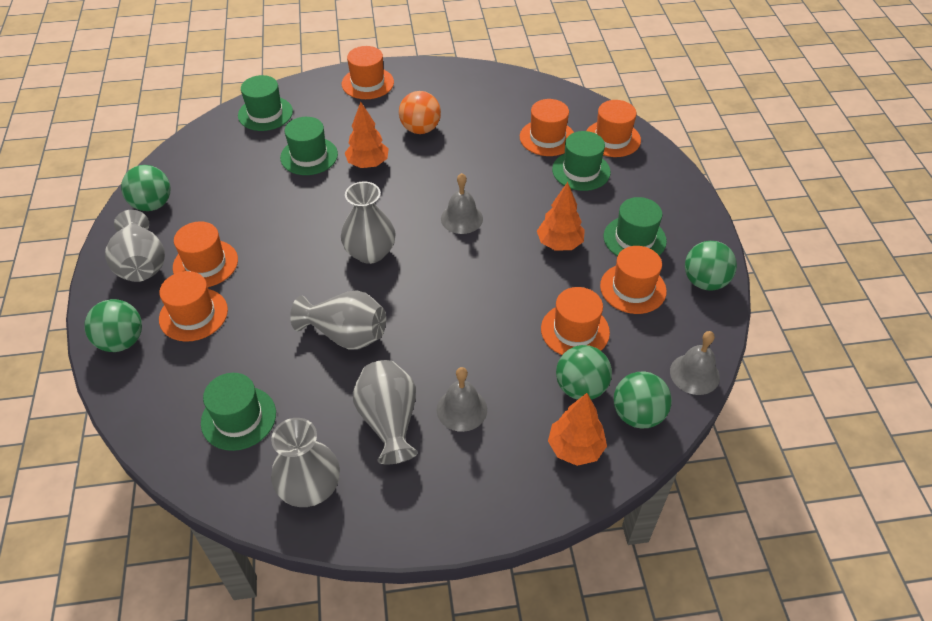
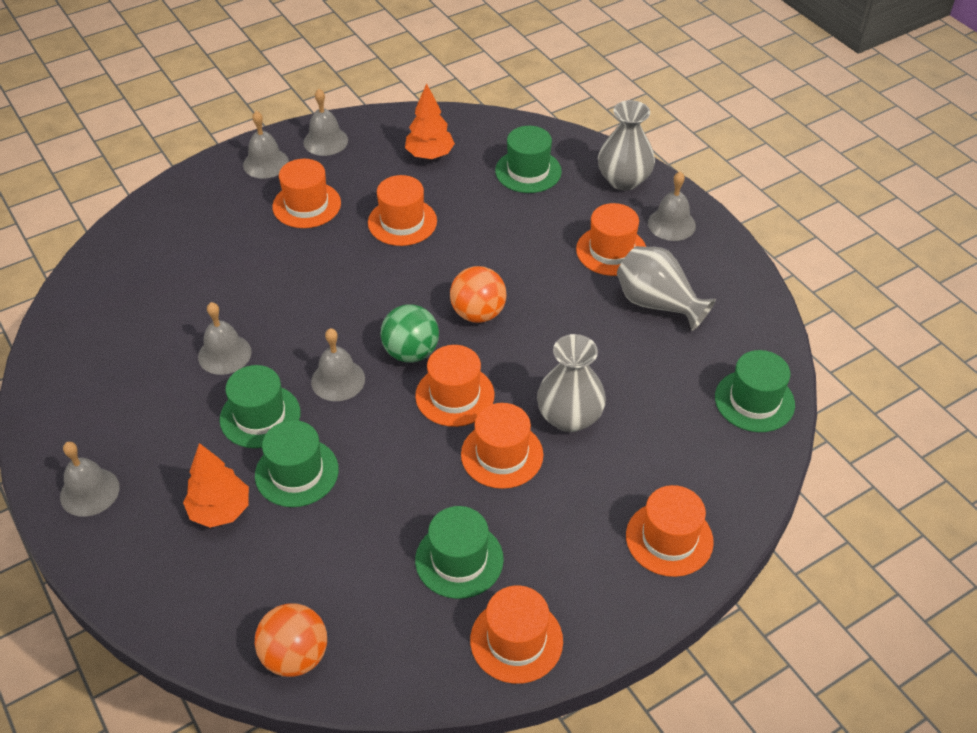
green ball: [84,299,142,352] [121,165,171,211] [556,345,612,400] [614,371,672,428] [685,241,737,291] = 5 -> [381,304,439,363] = 1
grey bell: [437,367,487,432] [441,173,483,234] [670,331,720,395] = 3 -> [60,442,120,517] [198,302,252,375] [243,111,289,179] [303,89,348,156] [311,328,365,401] [648,171,696,241] = 6
grey vase: [105,210,165,282] [271,418,340,507] [290,290,386,350] [341,181,396,264] [353,360,418,465] = 5 -> [537,334,606,432] [598,100,655,190] [617,246,716,331] = 3
orange ball: [399,91,441,134] = 1 -> [255,603,327,677] [450,266,507,323] = 2
orange tree: [345,102,389,168] [537,182,585,251] [548,393,607,466] = 3 -> [183,443,249,528] [405,83,455,159] = 2

